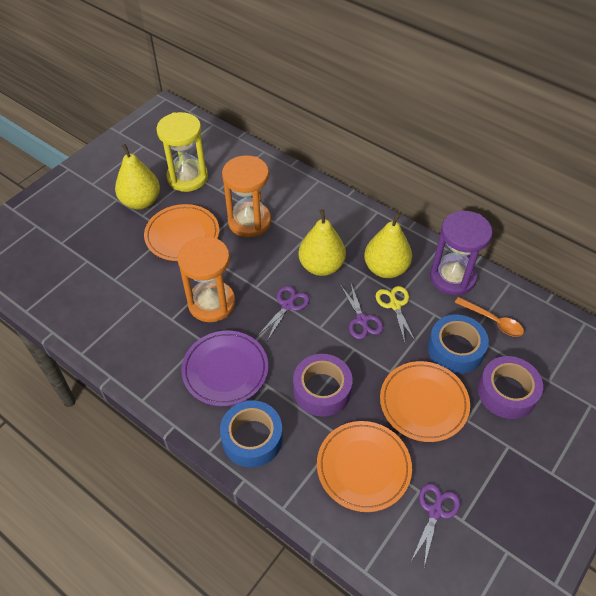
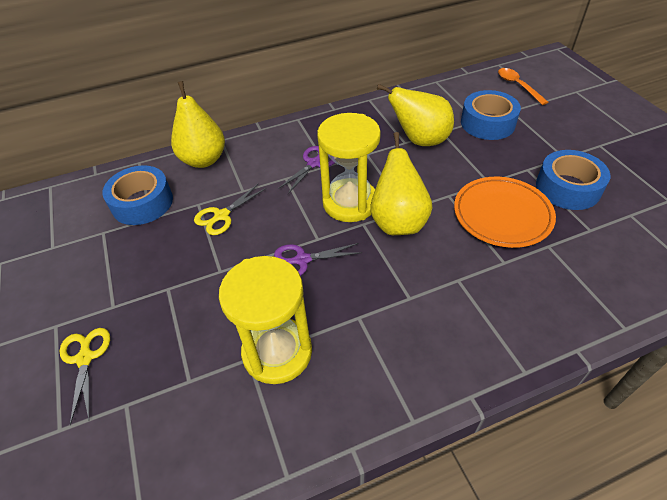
blue tape: [220,400,283,467] [428,315,489,374] = 2 -> [102,165,173,225] [461,90,521,140] [536,150,610,210] = 3
orange hourglass: [178,236,235,322] [222,155,271,237] = 2 -> none = 0
orange plate: [144,204,219,261] [317,421,412,512] [380,361,470,442] = 3 -> [454,177,556,248] = 1
purple hourglass: [430,211,493,295] = 1 -> none = 0
purple plate: [181,331,268,406] = 1 -> none = 0
purple scissors: [259,286,310,341] [341,284,383,339] [411,483,460,567] = 3 -> [274,243,362,276] [278,146,335,194] = 2
purple tape: [293,354,352,417] [478,356,543,419] = 2 -> none = 0
yellow hourglass: [156,112,208,192] = 1 -> [219,256,312,384] [317,113,381,222] = 2
yellow scissors: [376,286,416,343] = 1 -> [60,328,110,425] [194,184,266,235] = 2

